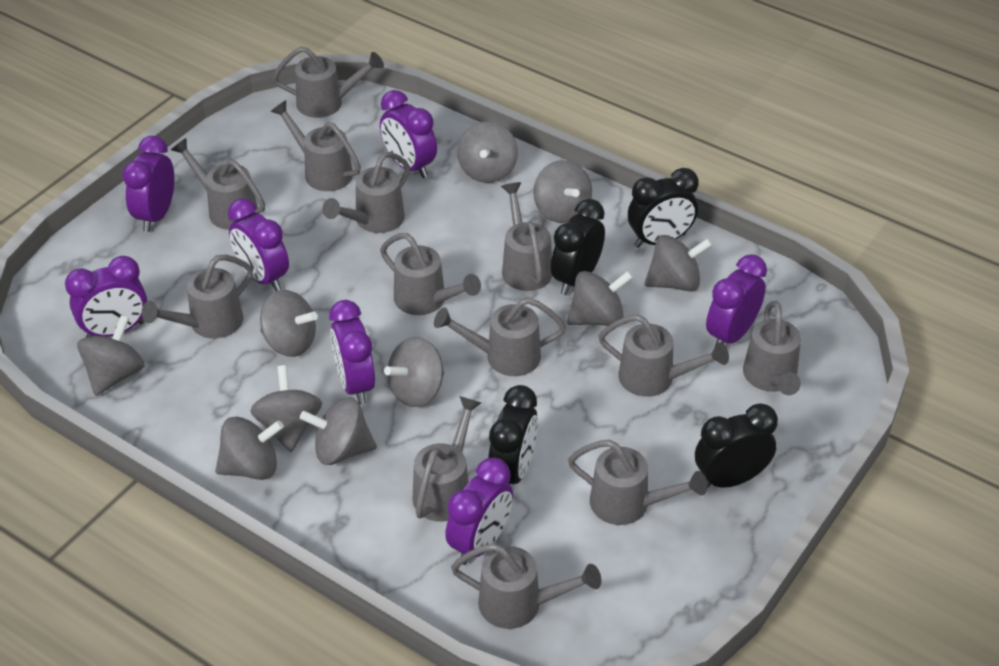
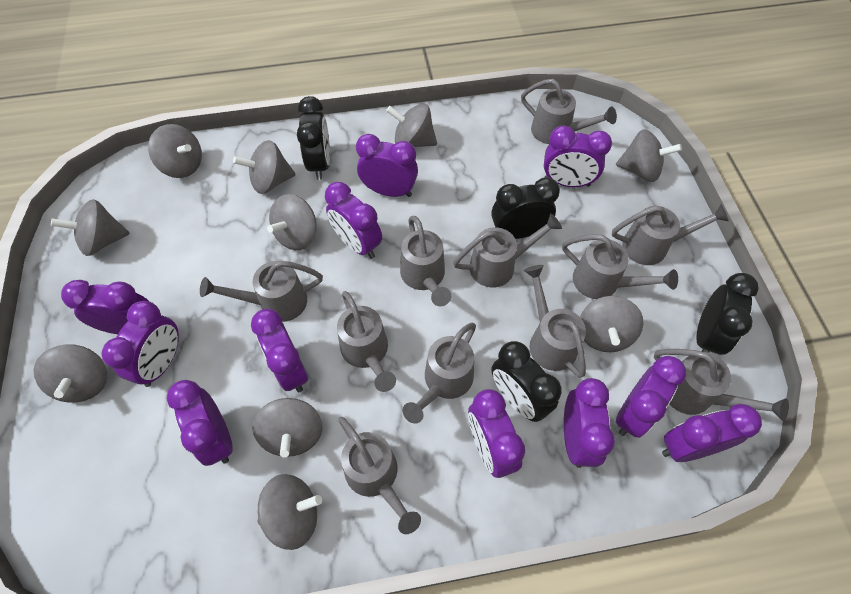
grey watering can: [141,255,253,338] [171,138,265,230] [270,100,361,191] [272,47,384,118] [323,152,410,233] [380,233,481,315] [412,396,481,522] [434,298,566,376] [451,543,601,629] [501,182,552,291] [568,440,708,525] [598,314,729,397] [743,301,801,395] = 13 -> [200,261,323,322] [337,291,396,392] [338,417,421,534] [400,216,451,307] [403,323,476,424] [453,213,562,287] [521,79,617,144] [524,265,586,378] [562,234,678,299] [612,205,729,265] [654,349,789,421] = 11
purple clock: [65,256,147,337] [122,136,174,232] [228,198,289,291] [329,300,375,404] [380,90,437,178] [445,457,513,565] [706,254,767,346] = 7 -> [61,280,150,334] [102,301,179,387] [167,380,233,466] [251,309,308,392] [325,182,382,259] [356,134,418,197] [468,389,525,478] [544,125,612,187] [564,378,615,468] [616,356,686,438] [662,404,762,462] = 11

